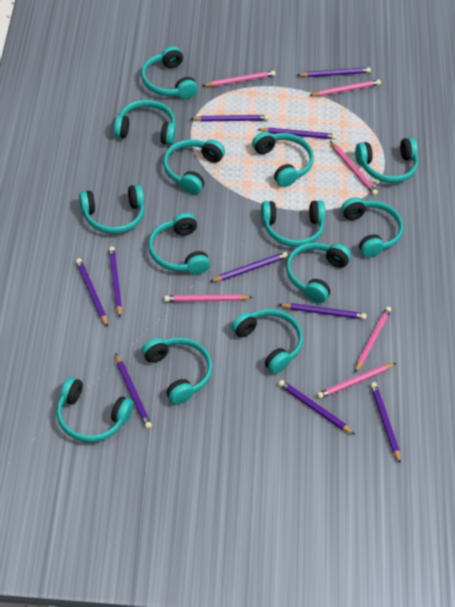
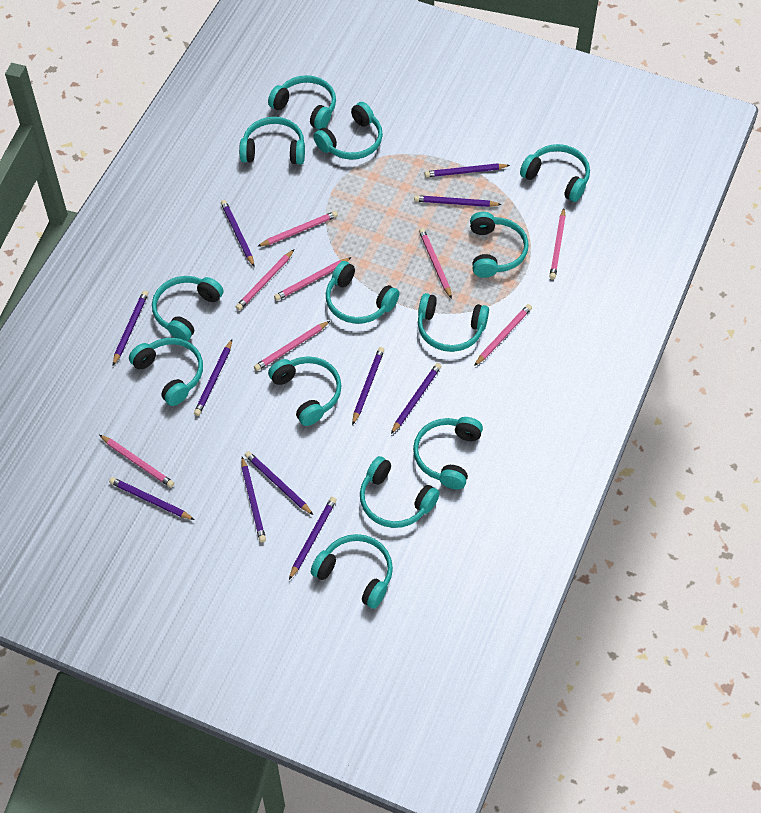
pink pencil: [164,294,253,302] [202,71,275,87] [309,80,381,96] [317,363,396,399] [330,141,378,195] [355,306,391,373] = 6 -> [99,435,174,488] [236,249,294,310] [254,321,330,371] [257,211,338,247] [274,257,352,301] [419,228,452,299] [474,304,532,366] [549,208,566,280] = 8
purple pencil: [76,258,108,327] [109,246,122,317] [115,353,152,429] [191,115,269,122] [210,252,288,282] [257,128,336,139] [278,303,367,320] [278,380,355,435] [297,67,371,77] [371,382,401,464] = 10 -> [109,477,195,520] [113,291,148,365] [194,339,232,416] [221,200,254,266] [241,457,266,542] [245,451,313,515] [289,497,337,580] [352,347,384,425] [391,363,441,434] [414,195,502,207] [424,163,510,177] = 11

